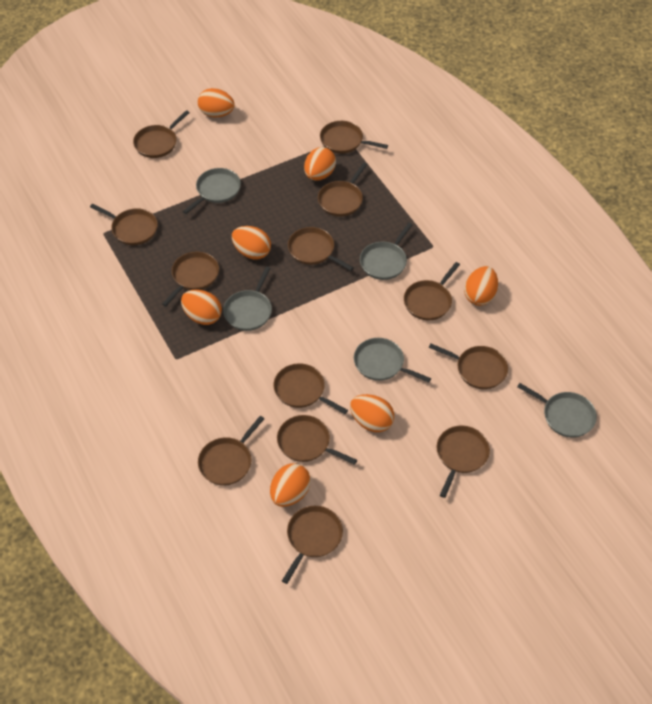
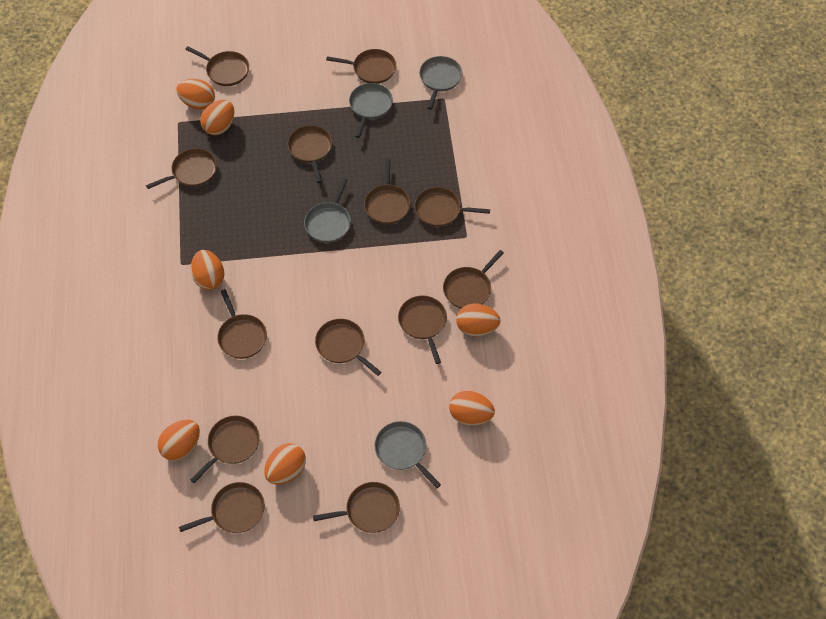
grey pan: [183,168,241,214] [223,266,272,331] [354,338,431,383] [360,223,412,280] [517,383,597,438] = 5 -> [304,178,351,243] [349,83,393,138] [374,421,441,488] [419,56,463,110] = 4

